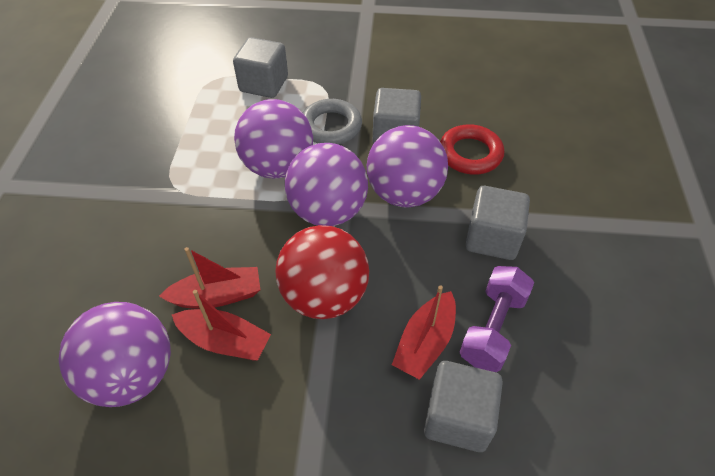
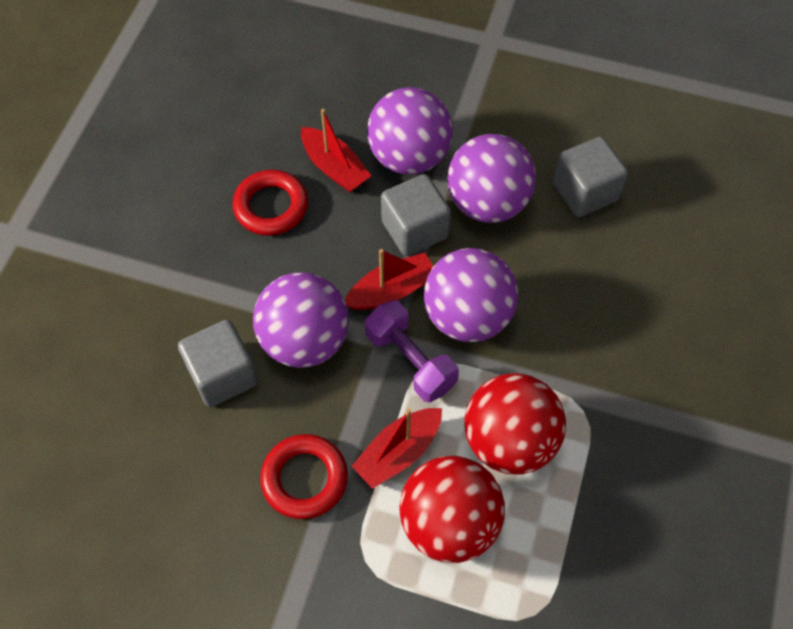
grey cube: [233,37,288,98] [373,88,421,144] [424,361,503,452] [466,186,530,260] = 4 -> [178,320,258,407] [381,174,451,256] [553,137,628,217] = 3
grey ring: [303,99,362,145] = 1 -> none = 0
red ball: [275,225,369,319] = 1 -> [399,456,505,563] [464,373,566,475] = 2
red ring: [440,124,504,175] = 1 -> [232,170,308,236] [260,434,348,519] = 2

